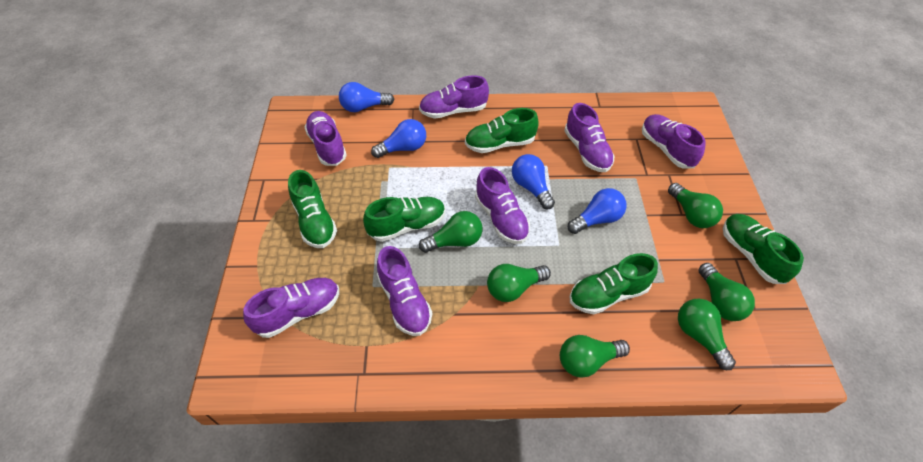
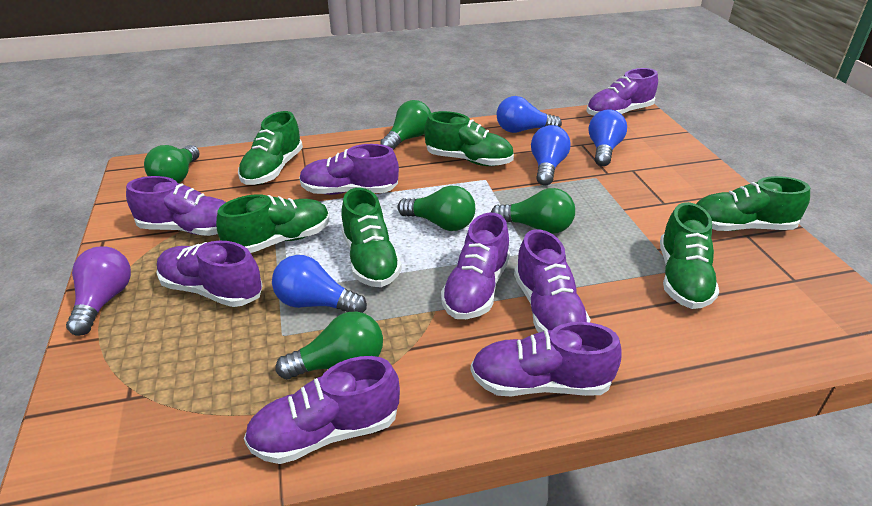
green light bulb: [419,211,482,253] [487,264,551,302] [560,335,630,378] [668,183,723,228] [678,299,736,370] [698,263,755,321] = 6 -> [144,145,199,183] [276,312,383,379] [380,100,431,149] [397,185,475,231] [491,188,575,234] = 5
green shoe: [288,170,337,248] [363,197,445,242] [465,108,539,153] [569,253,658,314] [723,214,804,284] = 5 -> [216,194,330,253] [238,111,303,185] [341,188,402,287] [424,111,514,166] [660,202,719,309] [696,176,810,231] = 6
purple light bulb: none = 0 -> [66,246,131,336] = 1
purple shoe: [243,278,339,338] [304,111,347,166] [377,246,432,336] [419,75,489,119] [475,167,530,244] [564,103,614,172] [642,114,706,169] = 7 -> [126,176,226,236] [157,241,263,307] [244,356,400,464] [299,144,399,195] [441,213,510,319] [471,322,622,396] [514,229,591,332] [587,68,658,116] = 8

